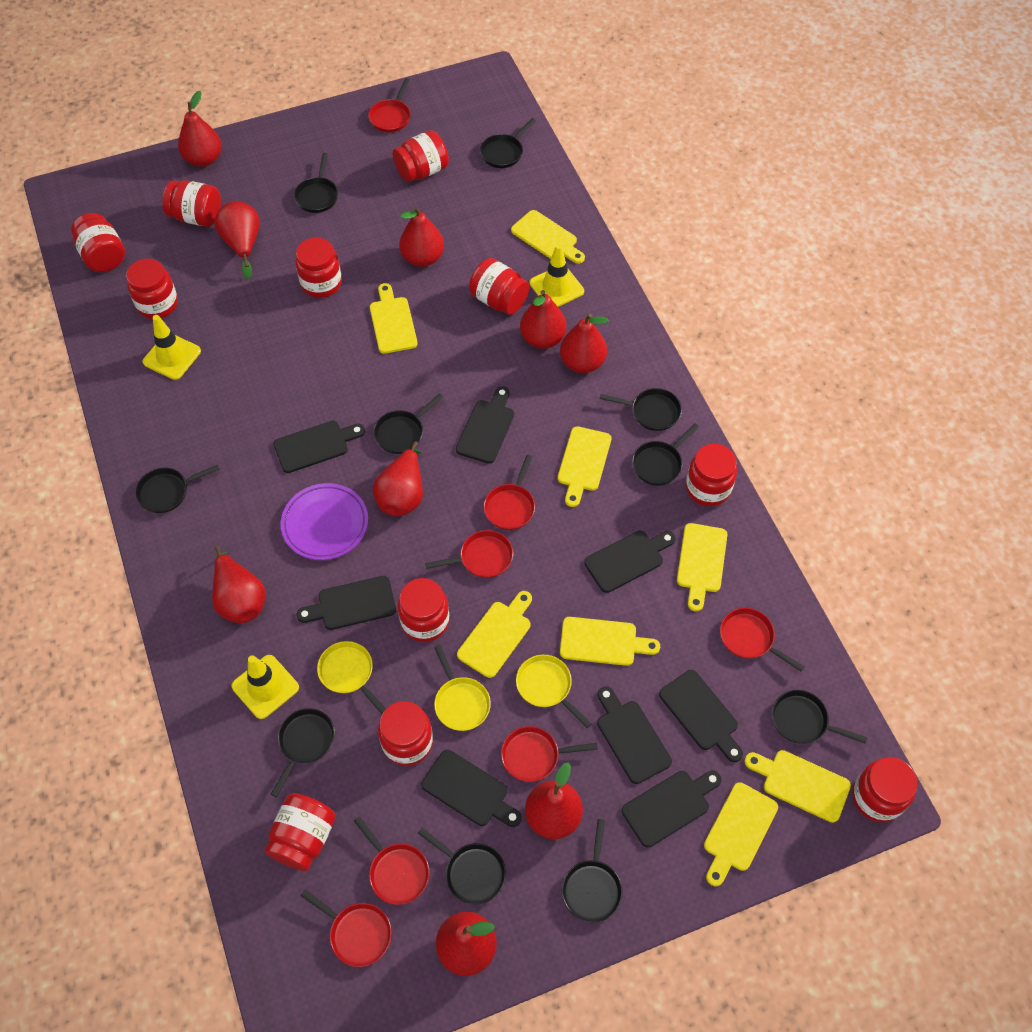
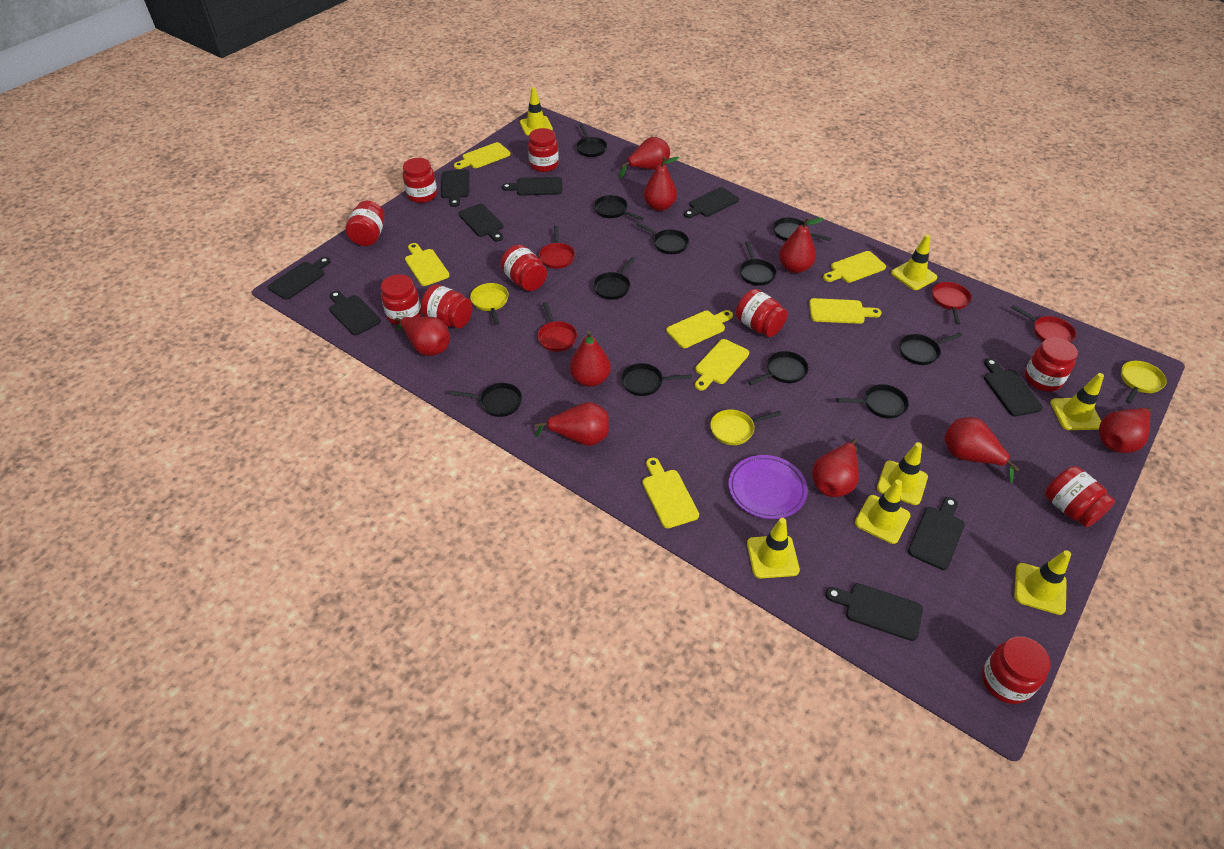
black cutting board: [273,421,365,473] [297,576,396,630] [421,750,522,827] [456,386,514,464] [584,531,675,593] [597,686,672,784] [622,771,722,848] [659,670,743,762] = 8 -> [268,257,331,300] [329,291,381,335] [441,170,469,207] [458,204,503,242] [502,177,562,196] [684,187,739,218] [825,583,923,641] [908,497,965,570] [984,358,1043,417] = 9
black pan: [135,465,220,513] [271,708,335,797] [294,153,338,213] [373,393,443,454] [418,828,506,905] [480,118,536,168] [562,819,622,922] [600,388,682,431] [632,423,699,486] [772,690,867,744] = 10 -> [450,383,522,417] [576,124,607,157] [593,257,635,300] [594,195,644,221] [621,363,692,396] [636,222,689,254] [739,241,777,286] [748,351,809,385] [773,217,831,241] [836,384,909,419] [899,333,962,365] = 11
red jar: [71,213,125,272] [126,258,178,319] [163,180,221,227] [264,793,336,871] [296,238,342,298] [378,701,433,766] [392,130,449,182] [398,578,449,642] [469,258,529,315] [686,444,737,506] [852,757,918,822] = 11 -> [345,201,385,246] [381,274,421,325] [403,158,437,203] [421,284,473,328] [501,245,547,291] [528,128,559,172] [736,289,788,337] [982,636,1050,704] [1024,337,1078,392] [1045,466,1115,527] = 10
red pan: [301,890,392,967] [354,816,430,905] [368,78,411,132] [425,530,513,578] [484,455,535,530] [501,726,598,782] [720,608,805,671] = 7 -> [537,302,577,352] [539,225,575,269] [932,282,972,324] [1011,305,1076,342] = 4
yellow cutting board: [370,283,418,354] [457,591,532,678] [511,210,585,264] [558,426,611,507] [560,617,660,666] [677,523,727,611] [704,782,778,886] [744,750,851,823] = 8 -> [405,243,450,286] [454,142,510,169] [642,458,699,528] [666,310,733,348] [695,339,749,391] [809,298,882,324] [823,251,886,283] = 7
yellow traffic cone: [143,315,201,380] [232,655,299,719] [530,244,584,307] = 3 -> [520,87,553,135] [747,518,800,578] [855,479,911,544] [877,442,928,505] [891,234,937,290] [1014,550,1071,615] [1050,373,1104,430] = 7

